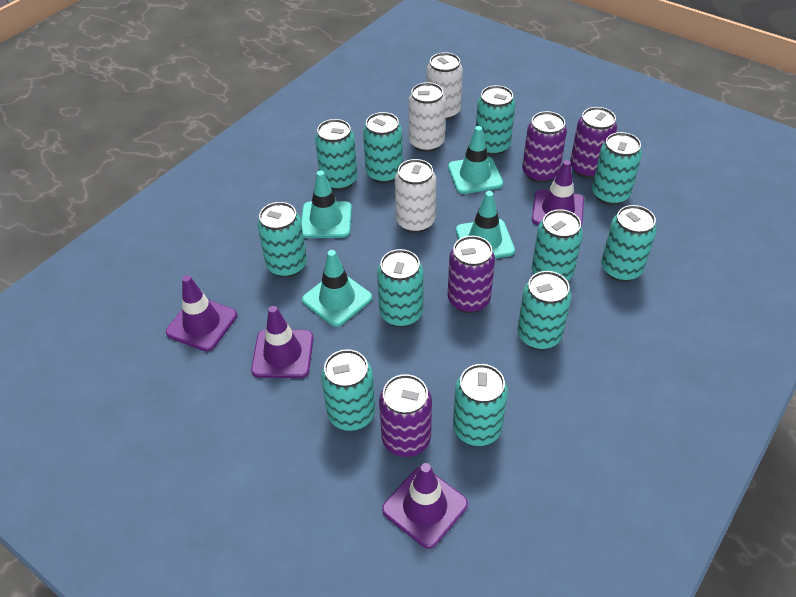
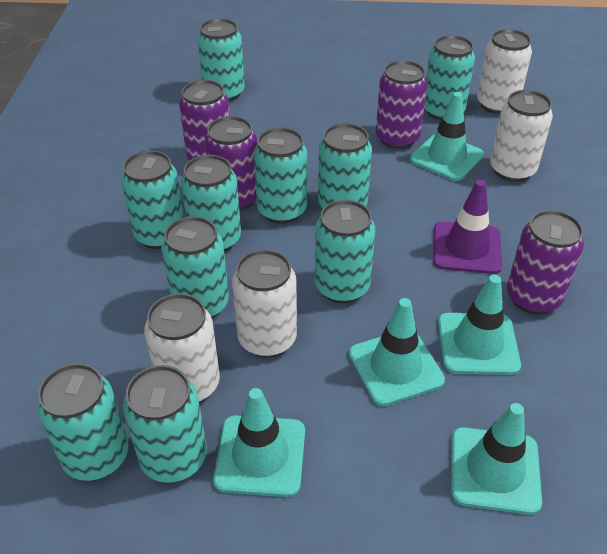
purple traffic cone: [166,275,237,352] [251,306,313,378] [382,463,468,549] [532,160,584,227] = 4 -> [433,180,502,274] = 1
turquoise can: [257,202,307,277] [315,119,357,191] [321,349,375,431] [363,112,403,184] [377,249,423,327] [453,364,508,446] [476,85,515,156] [517,271,571,350] [532,209,583,281] [592,132,642,205] [601,205,657,282] = 11 -> [37,363,128,481] [121,150,184,249] [123,365,207,483] [162,216,229,318] [181,155,241,252] [198,18,245,102] [254,127,307,224] [315,200,375,303] [318,123,372,208] [424,35,475,121] = 10
turquoise traffic cone: [301,171,352,238] [302,250,372,327] [448,126,503,194] [456,191,515,259] = 4 -> [213,388,305,497] [349,298,445,406] [410,92,484,181] [438,275,521,375] [451,403,542,515] = 5
white can: [395,159,436,233] [408,82,446,152] [427,52,463,120] = 3 -> [144,293,220,402] [232,250,297,358] [477,29,532,114] [490,90,553,182] = 4

